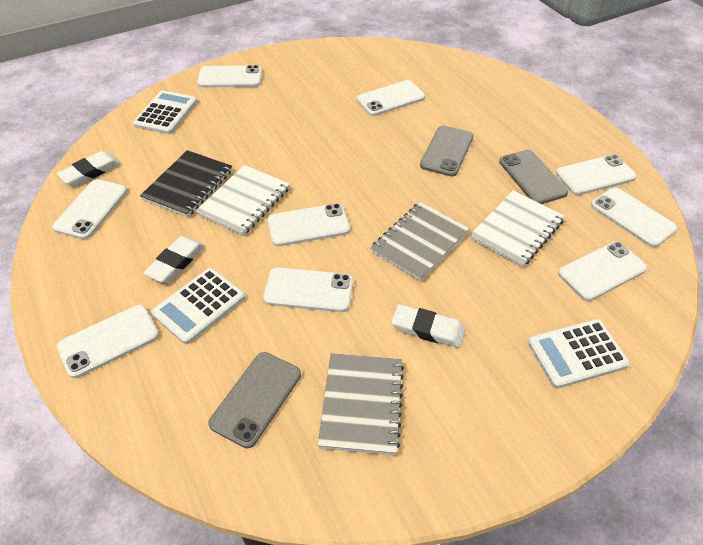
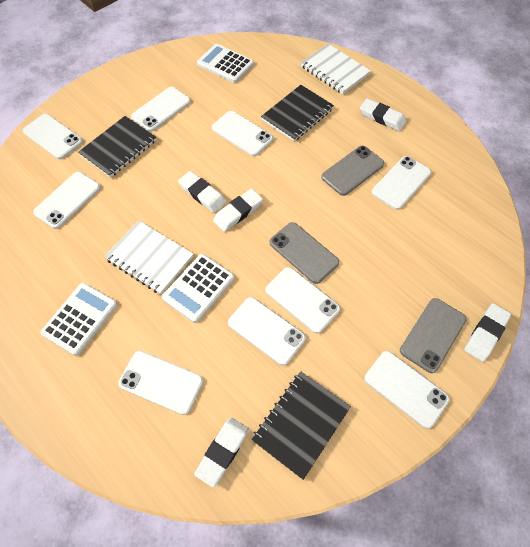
black notebook: [140,150,232,217] = 1 -> [78,116,156,178] [252,371,351,480] [261,85,334,141] = 3
grey notebook: [318,353,404,455] [371,202,469,281] = 2 -> none = 0
white eraser: [56,151,120,186] [143,236,205,283] [391,304,465,348] = 3 -> [178,171,226,213] [194,418,249,487] [213,189,263,232] [360,98,406,131] [464,303,511,362] = 5

